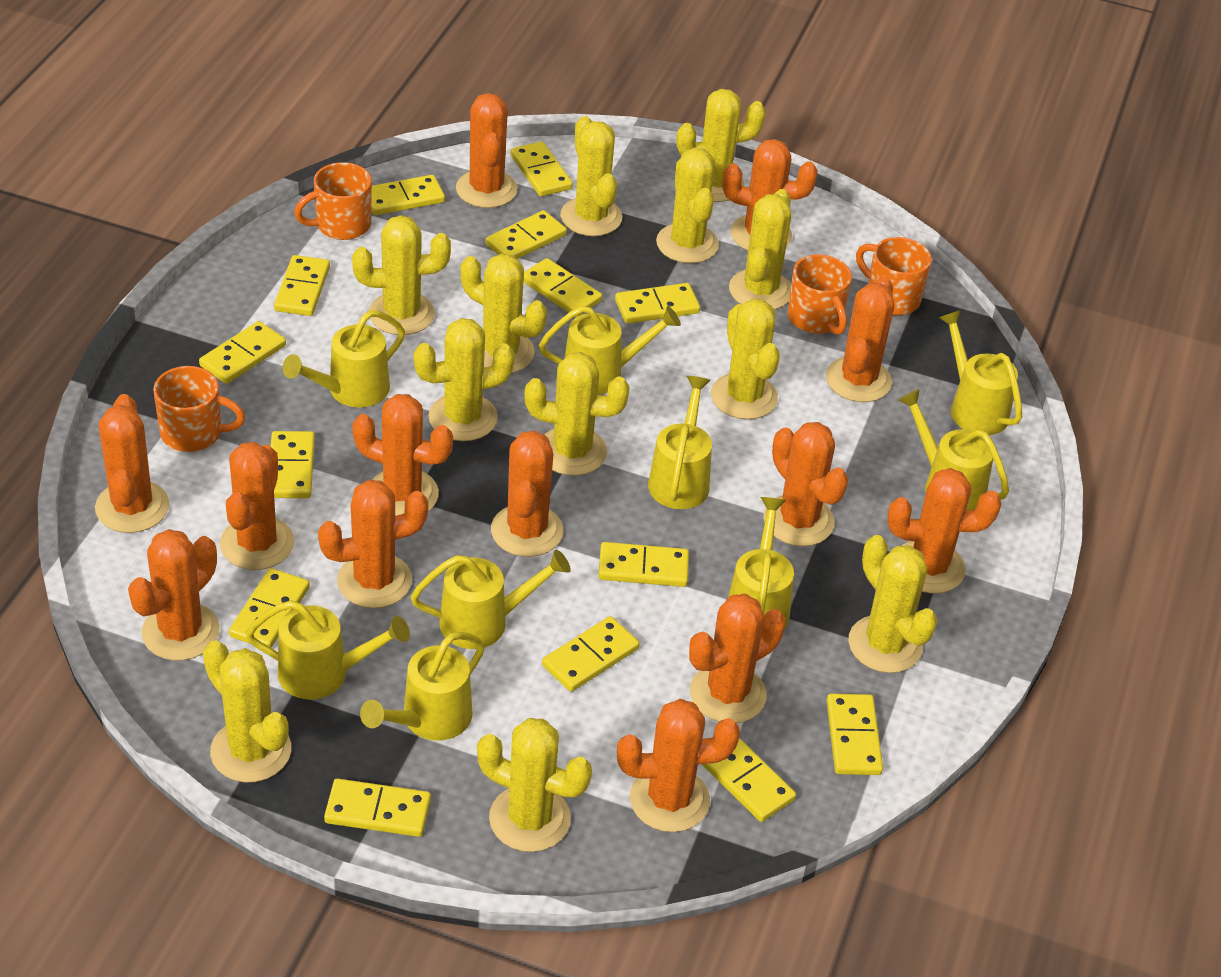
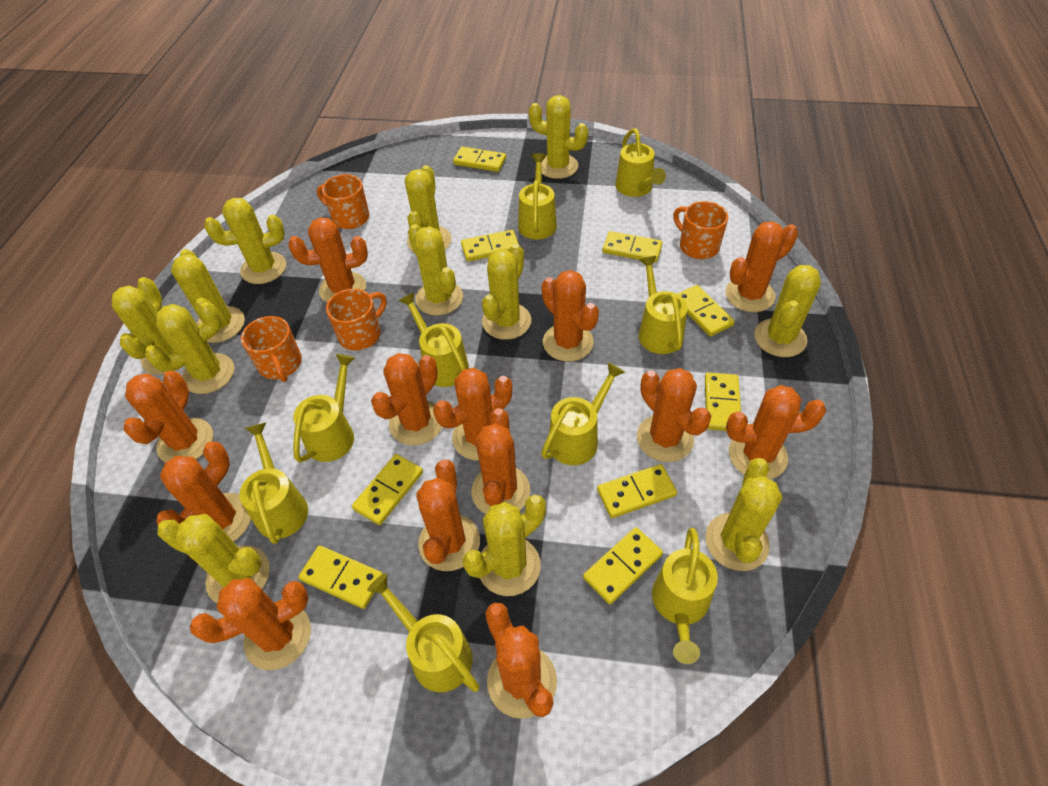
yellow domino: [199,321,286,384] [229,568,310,648] [271,431,315,498] [274,255,330,316] [324,779,431,837] [371,175,445,215] [485,210,567,259] [510,141,573,197] [524,258,602,317] [542,616,640,692] [598,542,689,587] [615,283,700,324] [702,738,796,822] [827,694,883,775] = 14 -> [298,545,383,609] [352,454,423,525] [453,147,506,172] [461,230,519,262] [583,527,663,604] [597,464,677,518] [602,231,662,263] [678,285,734,337] [705,373,741,431] = 9

